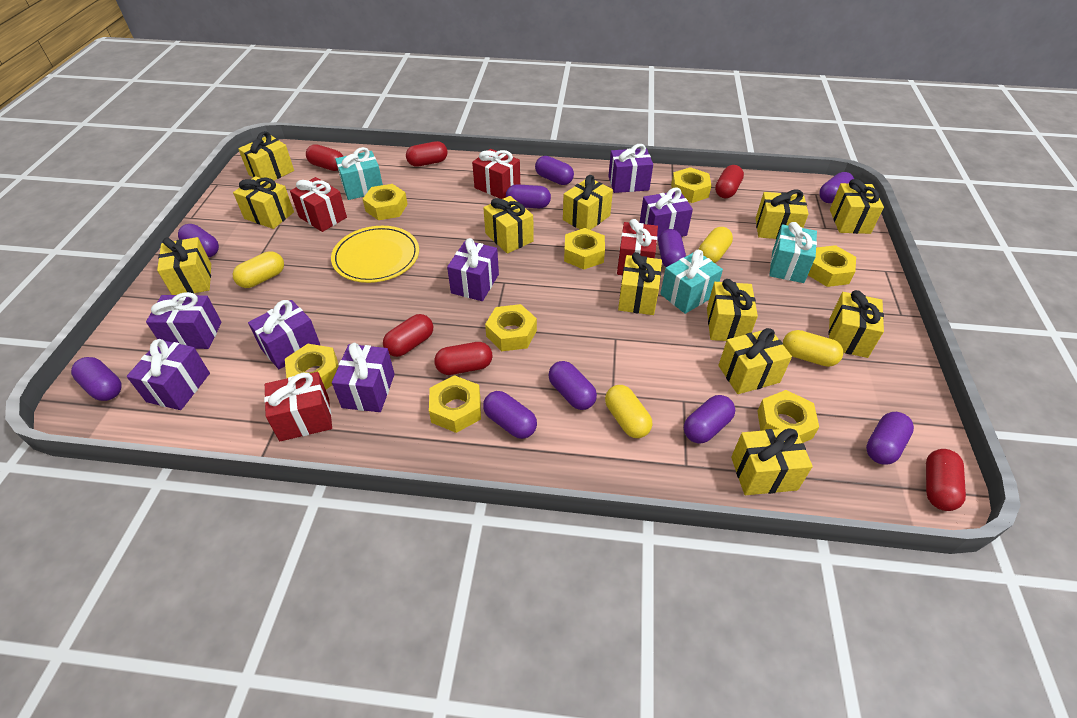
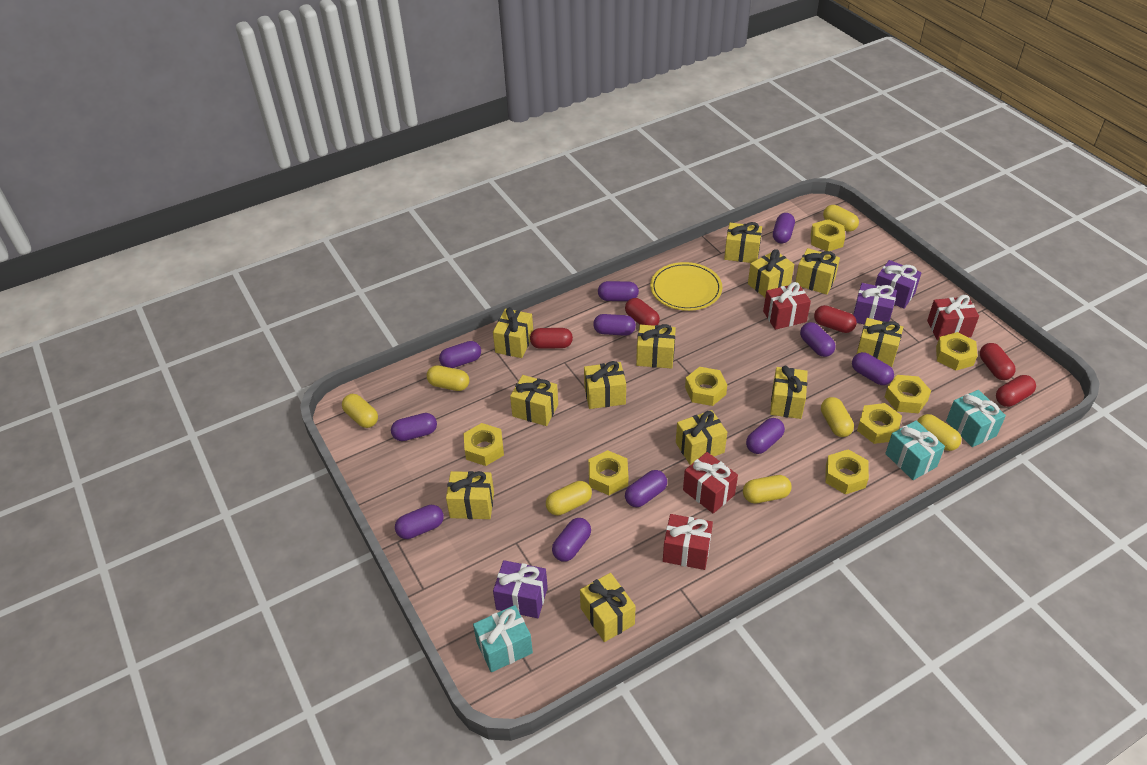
purple capsule: [71,357,121,401] [178,224,219,257] [483,391,537,439] [506,184,551,208] [535,156,574,185] [548,361,597,410] [658,229,686,267] [684,395,735,444] [819,172,854,203] [866,412,914,465] = 10 -> [391,413,437,441] [395,505,444,539] [439,341,481,368] [552,518,591,562] [593,314,636,336] [598,281,639,301] [625,470,667,507] [746,418,785,454] [773,213,795,243] [800,322,836,357] [852,352,894,385] = 11
purple gift: [127,339,210,410] [146,292,222,349] [248,300,321,369] [332,343,395,412] [447,238,499,301] [609,144,653,193] [640,187,693,241] = 7 -> [493,560,548,618] [853,283,897,325] [875,260,922,309] = 3
red capsule: [306,144,344,171] [383,314,433,357] [406,141,448,167] [434,342,492,375] [715,165,744,198] [926,449,966,511] = 6 -> [530,328,573,349] [625,298,660,326] [814,305,857,333] [980,343,1016,380] [996,375,1036,407] = 5
yellow capsule: [233,251,284,288] [605,385,652,438] [698,227,733,263] [783,330,843,367] = 4 -> [342,394,378,428] [427,365,469,391] [546,481,592,515] [743,475,792,503] [821,397,854,437] [823,205,859,232] [917,414,961,451] = 7

